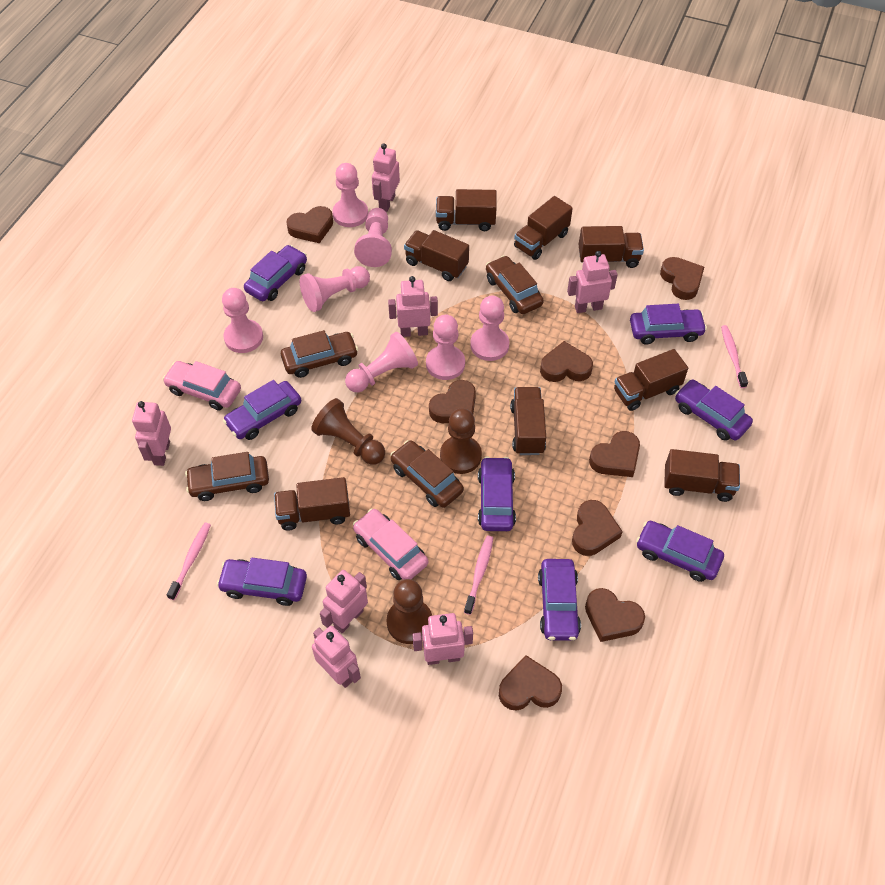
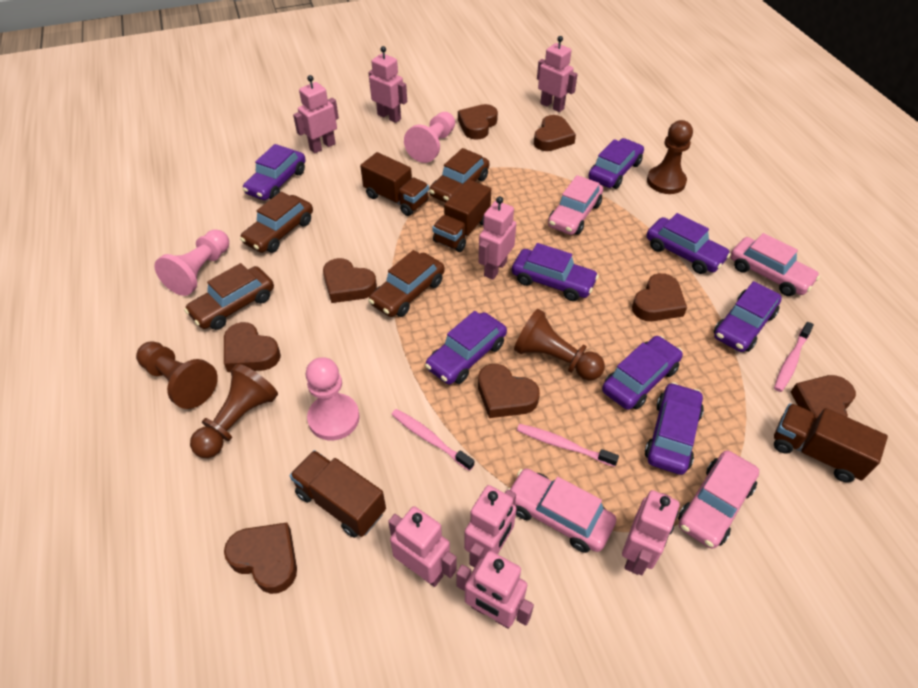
brown pawn: [311,398,385,465] [387,579,432,644] [440,408,482,474] = 3 -> [136,341,218,409] [190,364,278,458] [514,309,605,380] [647,120,693,194] = 4
brown truck: [274,477,350,531] [404,230,469,281] [436,189,497,231] [510,387,546,455] [514,196,573,260] [578,226,644,268] [614,349,688,411] [664,449,740,502] = 8 -> [290,450,386,538] [360,152,429,216] [432,179,491,252] [774,403,888,483] = 4
pink car: [163,361,241,411] [353,508,428,580] = 2 -> [508,468,616,553] [548,175,603,235] [678,450,759,549] [730,233,820,296] = 4
pink pawn: [222,288,263,353] [300,266,370,312] [332,163,368,227] [345,332,418,392] [354,208,392,267] [426,315,465,380] [470,296,509,361] = 7 -> [154,229,229,296] [306,357,360,440] [404,112,455,163] = 3
pink robot: [132,401,171,466] [312,626,361,688] [320,570,368,633] [372,143,400,212] [388,276,438,337] [413,613,473,665] [567,251,618,313] = 7 -> [293,75,339,153] [368,46,407,123] [388,506,457,587] [456,551,534,629] [464,485,517,568] [479,196,516,280] [537,36,578,112] [622,490,680,575] = 8

